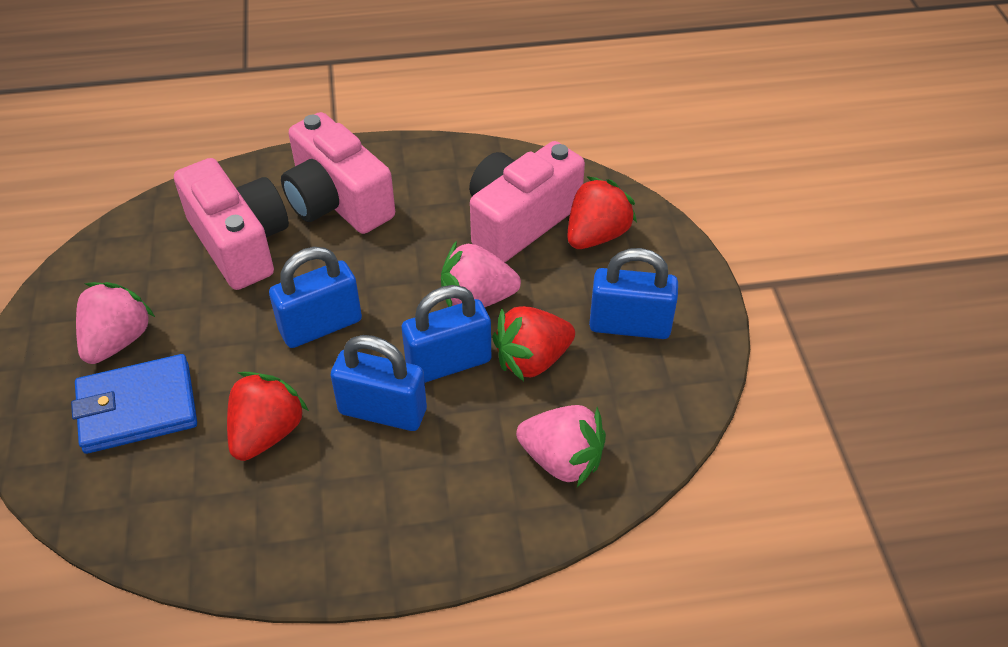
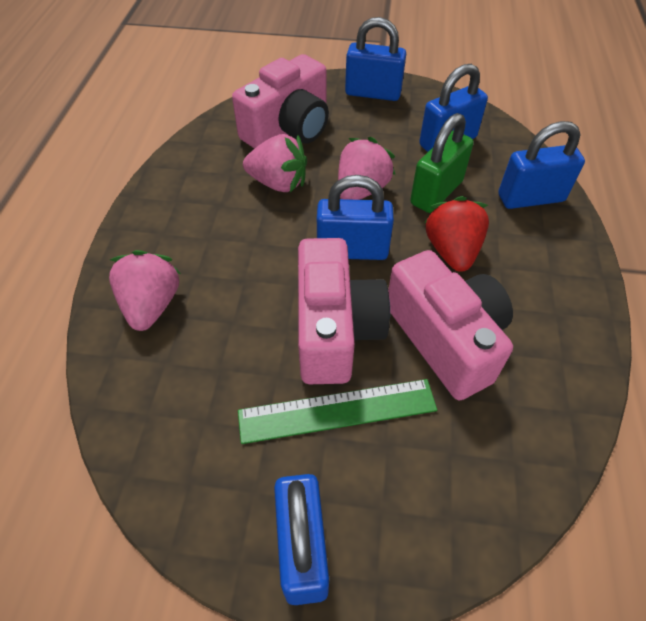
blue padlock: [269,247,362,348] [330,335,427,431] [402,285,491,383] [589,248,678,339] = 4 -> [274,474,329,605] [317,175,394,260] [345,17,406,101] [419,64,488,152] [498,121,585,209] = 5
blue wallet: [71,354,197,454] = 1 -> none = 0
green padlock: none = 0 -> [410,113,474,213] = 1
green ruler: none = 0 -> [238,379,437,444] = 1
red strawberry: [227,372,309,461] [492,306,575,381] [567,176,637,249] = 3 -> [425,196,489,272] = 1

